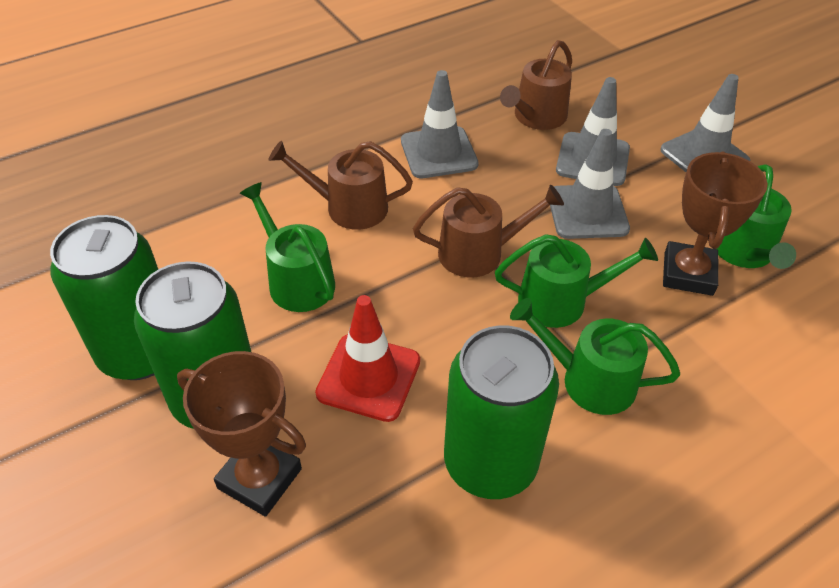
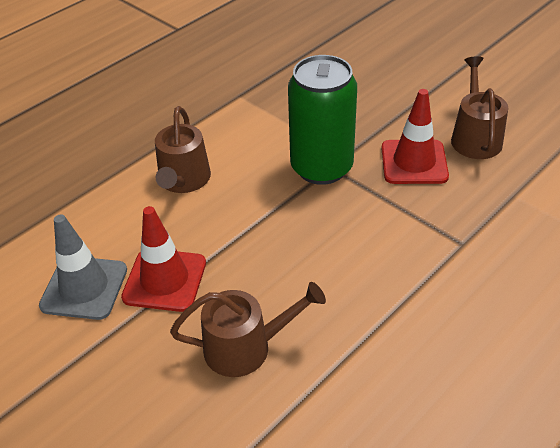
brown trophy: [177,351,306,517] [663,151,768,296] = 2 -> none = 0
green can: [50,215,158,380] [134,261,251,429] [444,325,559,499] = 3 -> [288,55,357,185] = 1
green watering can: [239,182,335,312] [495,234,658,328] [510,298,680,415] [717,165,796,269] = 4 -> none = 0
grey traffic cone: [401,70,479,178] [550,129,630,239] [556,77,630,186] [660,74,750,172] = 4 -> [39,214,127,320] = 1
red traffic cone: [315,295,420,422] = 1 -> [121,206,206,312] [381,89,449,184] = 2

